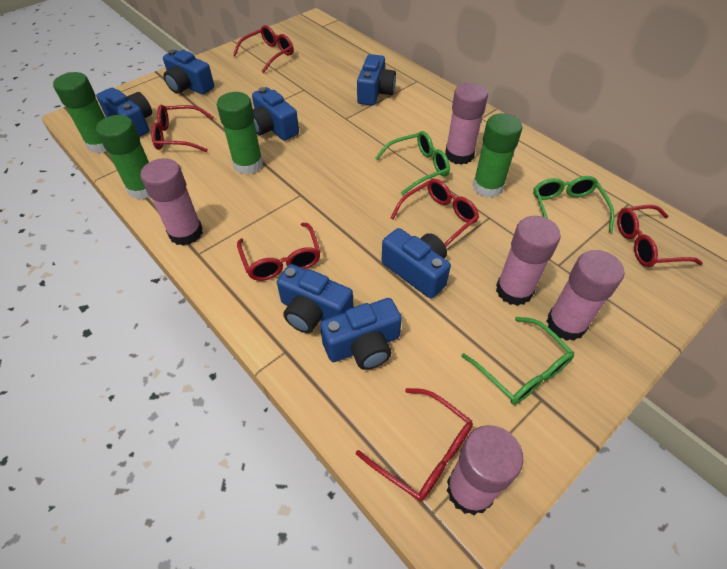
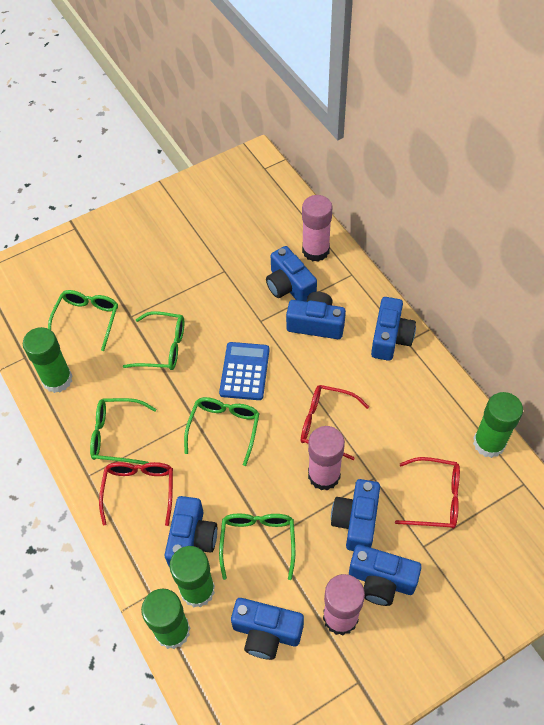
blue calculator: none = 0 -> [219,342,270,400] = 1
green glasses: [375,131,450,195] [461,317,574,405] [533,176,614,233] = 3 -> [48,290,118,351] [90,398,156,465] [123,311,184,370] [184,397,260,466] [219,514,295,580] = 5
pink glue stick: [140,158,203,246] [445,83,488,165] [447,425,523,515] [496,216,561,306] [547,250,624,341] = 5 -> [302,195,332,262] [308,426,345,491] [323,574,365,636] = 3
red glasses: [151,105,214,152] [233,25,294,73] [237,223,320,281] [356,388,473,502] [391,179,479,246] [617,205,703,267] = 6 -> [99,462,173,526] [301,385,369,460] [395,457,460,529] = 3

